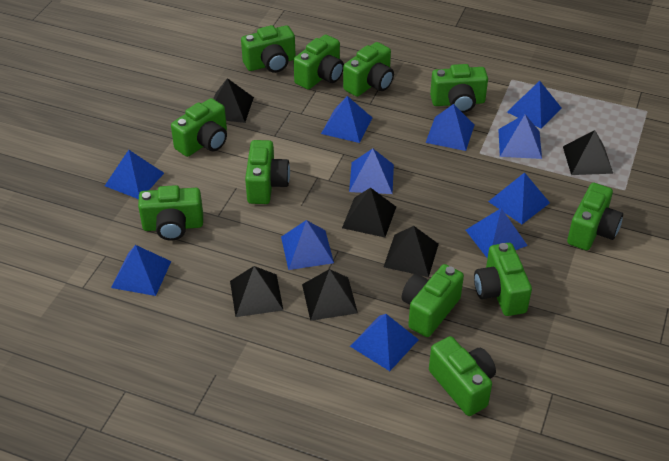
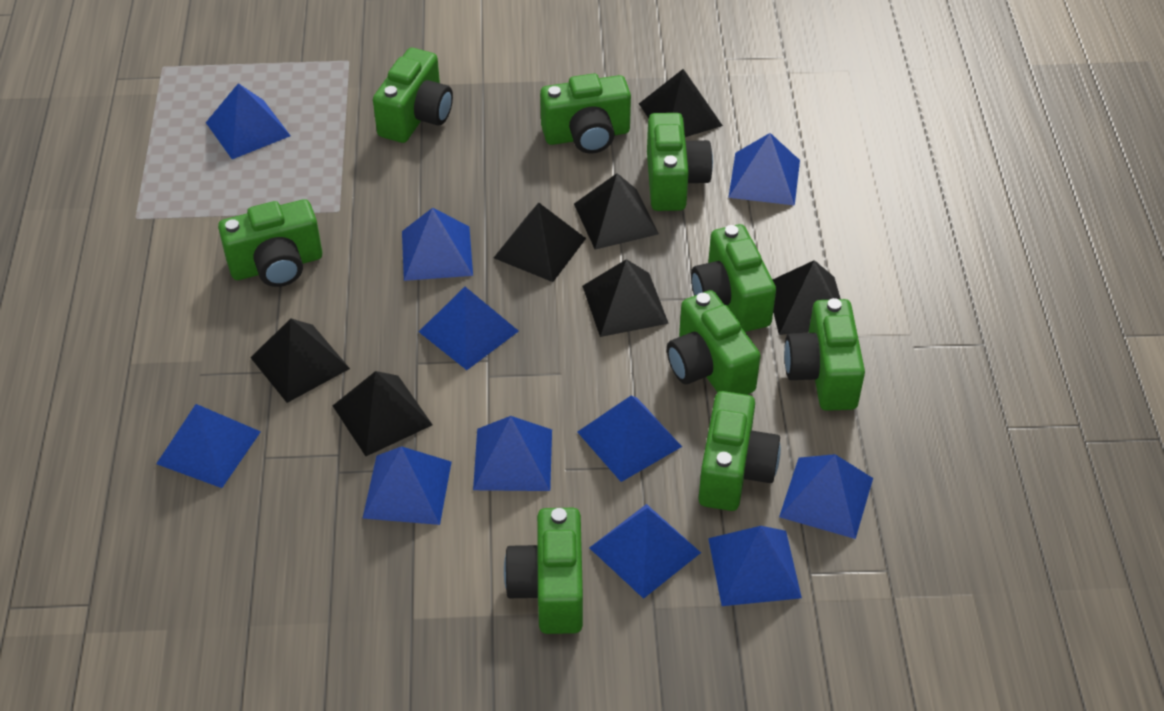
black pyramid: [213,78,254,123] [230,266,283,317] [302,269,358,321] [342,187,396,237] [384,226,439,277] [563,130,613,175] = 6 -> [250,318,350,403] [333,371,432,456] [494,203,586,282] [574,173,659,250] [582,259,669,337] [639,69,723,137] [772,260,841,335] = 7
green camera: [138,185,203,240] [171,98,227,157] [241,25,296,73] [245,140,290,204] [294,35,344,89] [343,42,394,97] [402,264,464,337] [429,336,496,416] [430,64,488,113] [474,243,532,316] [567,183,623,250] = 11 -> [218,199,322,287] [373,48,453,143] [504,508,583,634] [540,73,631,154] [647,113,713,211] [667,290,760,395] [691,224,776,332] [699,391,781,511] [784,298,865,411] = 9

